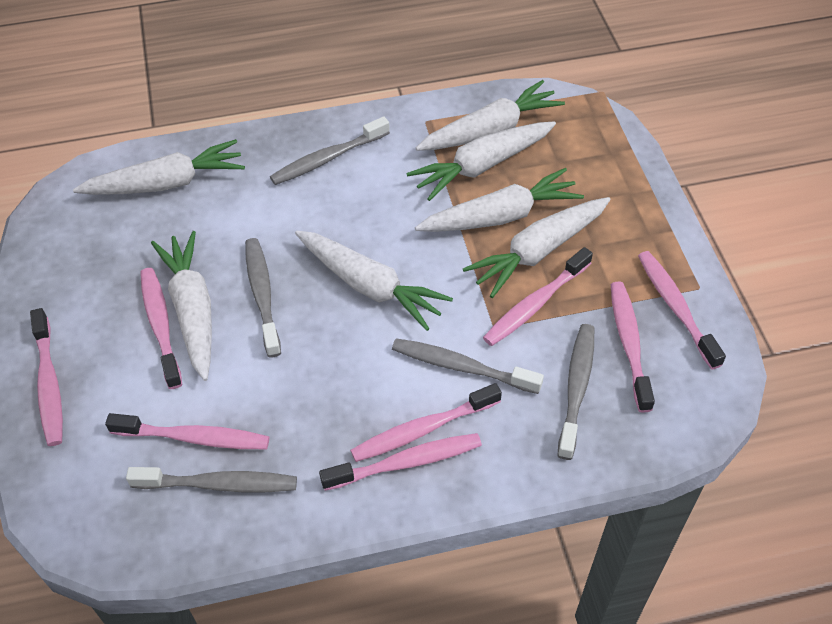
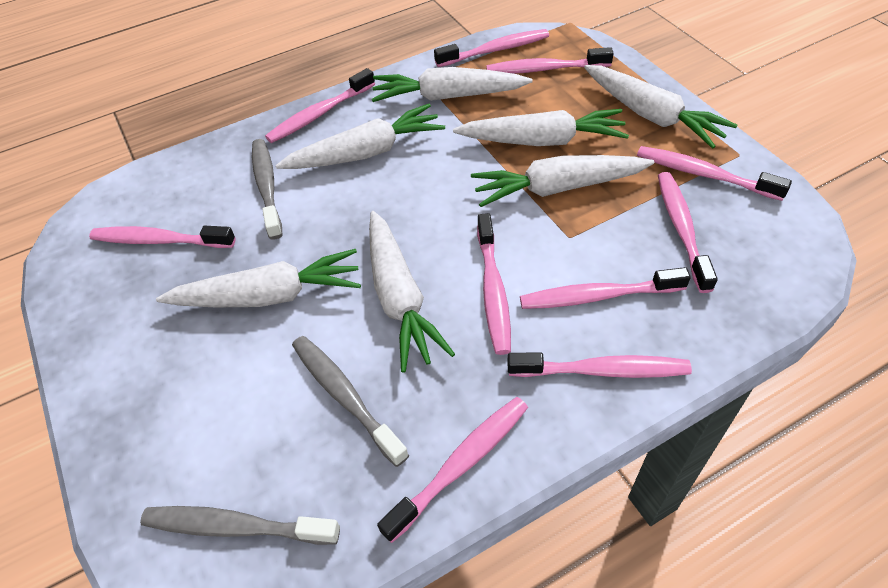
grey toothbrush: [126,467,297,492] [245,238,281,357] [270,116,390,185] [392,338,544,394] [557,324,594,460] = 5 -> [140,506,340,545] [252,139,282,240] [292,336,409,467] = 3
pink toothbrush: [30,308,63,446] [105,413,269,449] [140,268,182,389] [319,433,482,491] [350,383,502,462] [483,247,593,346] [611,282,655,413] [638,251,726,370] = 8 -> [89,226,236,248] [265,68,375,143] [377,397,528,543] [434,29,549,67] [477,213,511,355] [486,47,614,74] [507,353,692,378] [520,267,691,309] [637,146,792,201] [658,172,718,293] = 10

